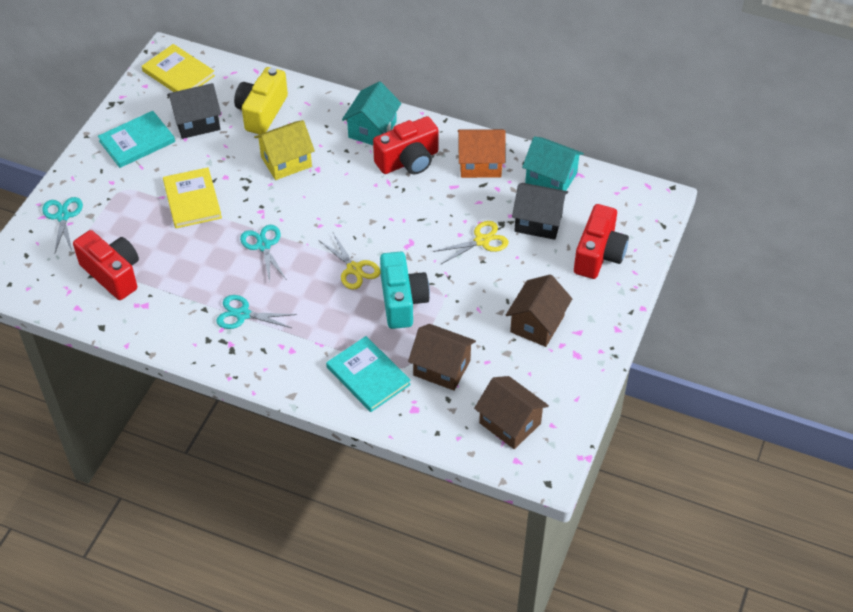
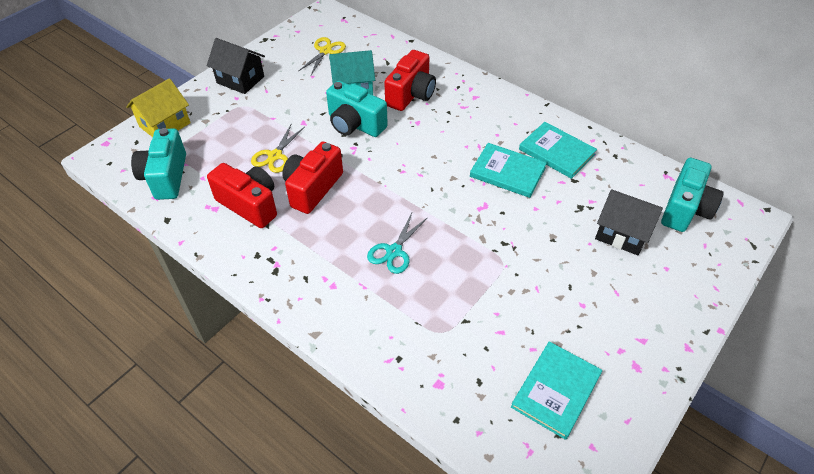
brown house: [408,324,476,391] [474,376,549,449] [506,274,572,347] = 3 -> none = 0
orange house: [458,129,505,178] = 1 -> none = 0
turquoise book: [98,111,175,168] [326,336,411,412] = 2 -> [470,143,547,198] [511,341,602,440] [519,122,597,179] = 3
turquoise camera: [380,251,430,329] = 1 -> [131,128,186,200] [326,81,388,137] [661,158,724,232] = 3
turquoise house: [342,81,402,145] [522,136,584,191] = 2 -> [329,50,375,95] = 1
turquoise scissors: [42,197,83,253] [216,295,297,329] [240,225,287,283] = 3 -> [367,213,428,274] = 1
yellow book: [142,44,215,92] [163,167,222,228] = 2 -> none = 0
yellow camera: [234,67,288,134] = 1 -> none = 0

